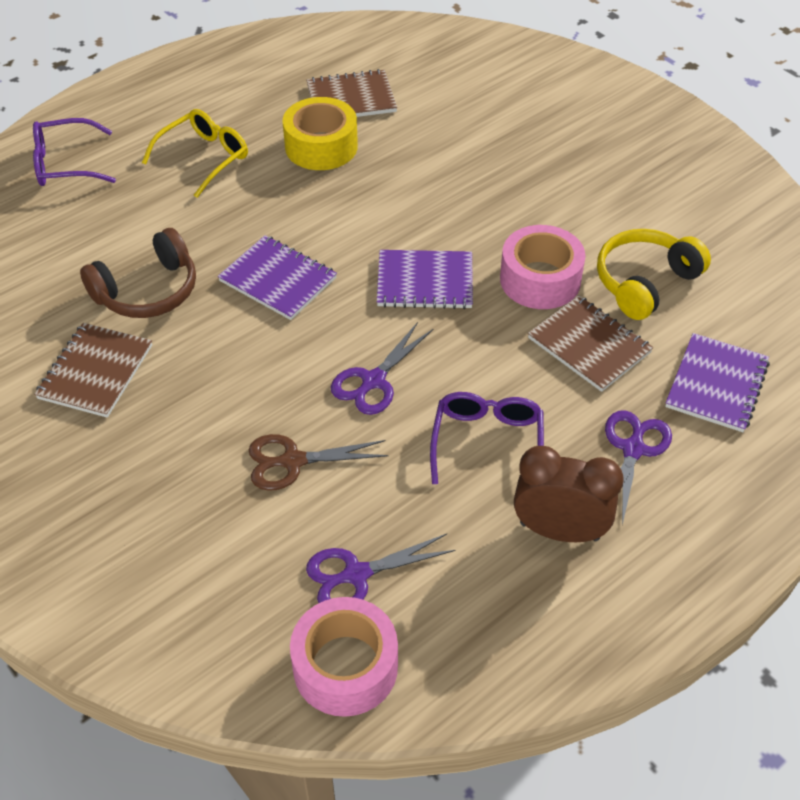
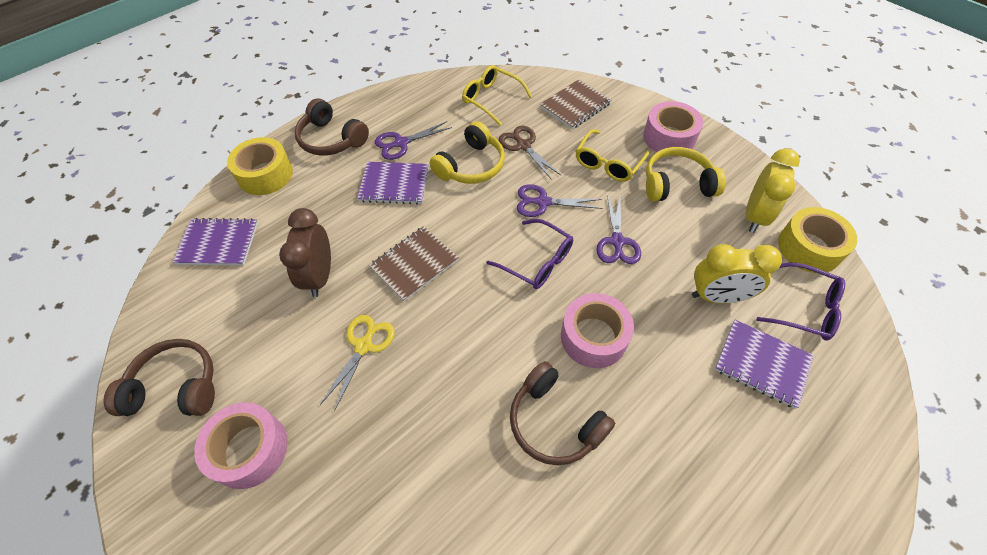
brown headphones: [80,228,196,318] = 1 -> [103,339,215,416] [294,98,369,156] [510,361,615,465] = 3
brown notebook: [34,323,152,418] [306,69,397,117] [528,295,653,392] = 3 -> [369,226,459,302] [540,79,612,129] = 2
pink tape: [290,597,398,717] [500,225,585,309] = 2 -> [194,402,288,489] [561,293,634,368] [643,101,703,152] = 3
yellow clock: none = 0 -> [692,244,782,303] [746,148,800,233] = 2
yellow glasses: [142,109,248,198] = 1 -> [462,65,532,125] [576,130,649,182] = 2
yellow headphones: [597,229,711,320] = 1 -> [429,121,505,184] [646,147,726,201] = 2
yellow scissors: none = 0 -> [320,315,395,412] = 1
yellow tape: [283,97,358,170] = 1 -> [227,137,293,195] [778,207,857,273] = 2

